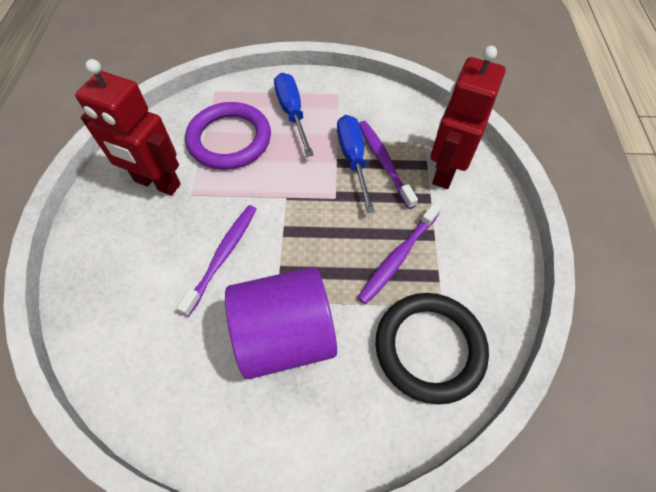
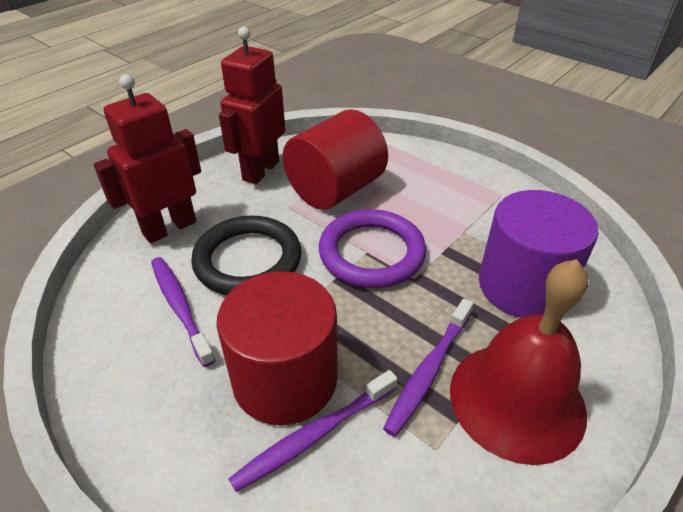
blue screwdriver: [274,73,314,157] [337,115,375,213] = 2 -> none = 0
red bell: none = 0 -> [450,259,588,465] = 1
red cylinder: none = 0 -> [216,271,338,425] [283,109,388,210] = 2

